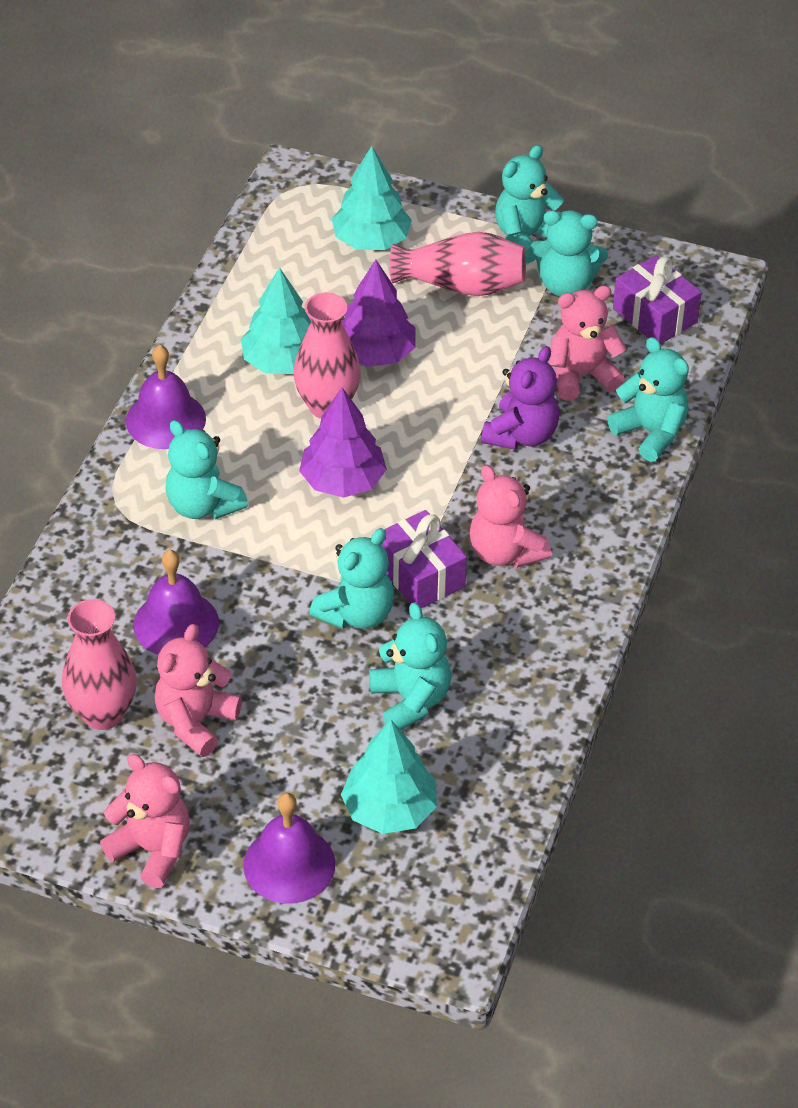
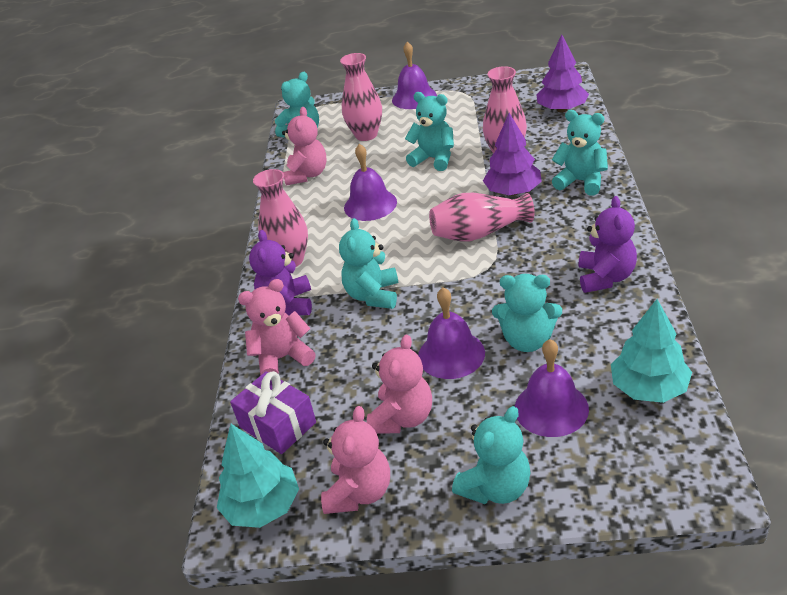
pink vase: [62,599,137,730] [293,292,361,419] [390,232,526,296] = 3 -> [253,169,308,267] [340,53,382,141] [429,193,534,242] [483,66,527,154] = 4
purple bell: [126,345,206,449] [133,550,219,655] [243,793,335,903] = 3 -> [344,144,397,221] [392,42,437,109] [418,288,485,379] [515,339,589,437] = 4
purple gift: [381,510,467,608] [613,255,702,344] = 2 -> [230,371,316,454] = 1
purple teddy bear: [481,346,559,449] = 1 -> [249,230,312,315] [578,196,637,293] = 2
turquoise tree: [241,267,311,374] [332,146,412,250] [341,720,437,834] = 3 -> [217,424,299,528] [611,299,692,403] = 2

